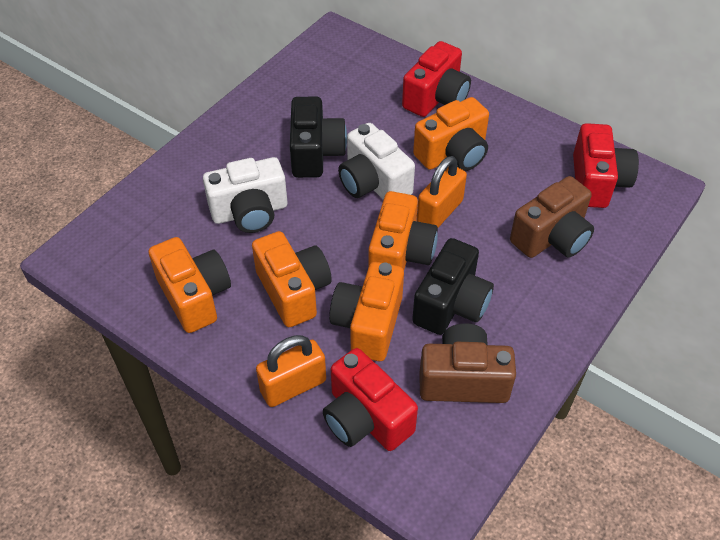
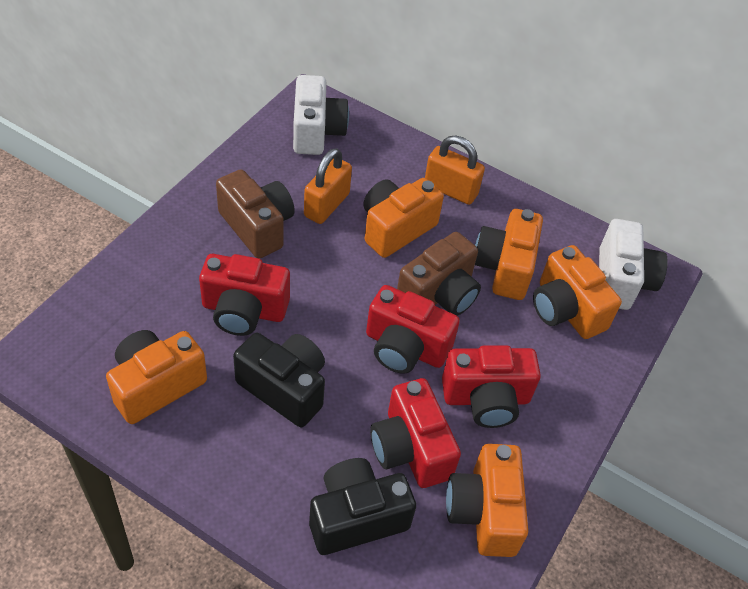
red camera: [323,348,418,451] [402,41,471,117] [573,123,639,208] = 3 -> [199,254,290,336] [366,285,460,374] [370,378,461,488] [442,345,541,428] = 4

